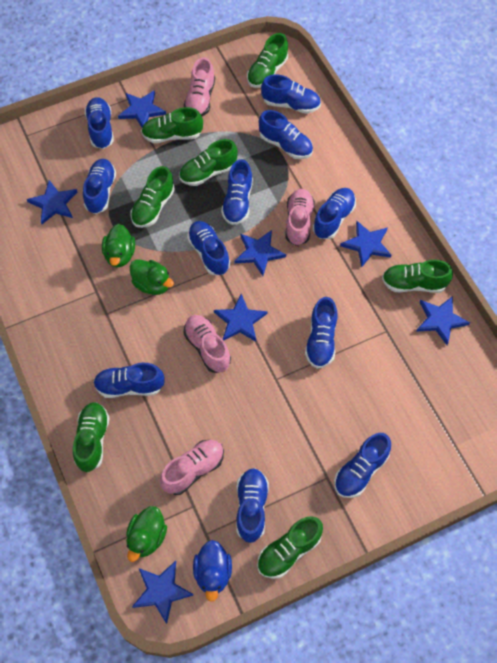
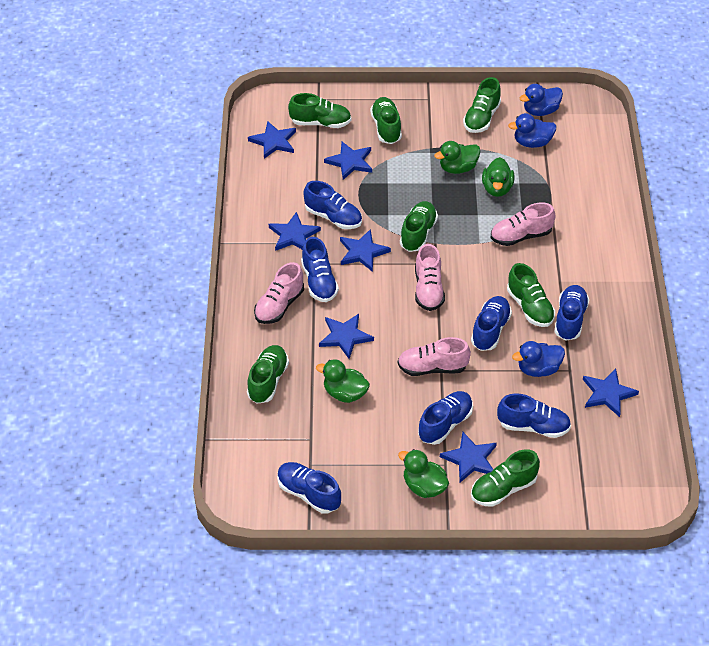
blue duck: [193,540,232,602] = 1 -> [508,113,556,148] [512,341,565,377] [520,84,563,116] = 3
blue shoe: [83,159,116,214] [85,97,114,149] [93,363,165,398] [187,221,230,275] [221,159,253,225] [236,468,269,543] [259,110,313,159] [261,74,321,114] [305,297,338,369] [313,188,356,239] [334,433,391,498] = 11 -> [277,462,341,514] [301,237,339,302] [303,181,362,229] [418,391,473,445] [471,296,512,351] [497,394,571,438] [554,285,589,341] = 7
green duck: [102,224,135,268] [126,506,167,562] [130,259,174,295] = 3 -> [316,359,370,403] [398,449,449,498] [434,141,481,174] [482,157,514,197] = 4

